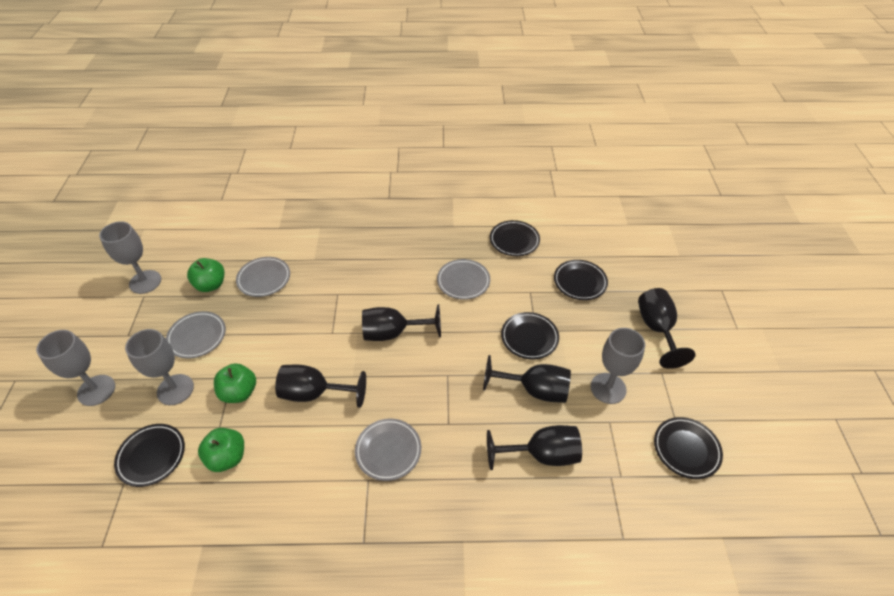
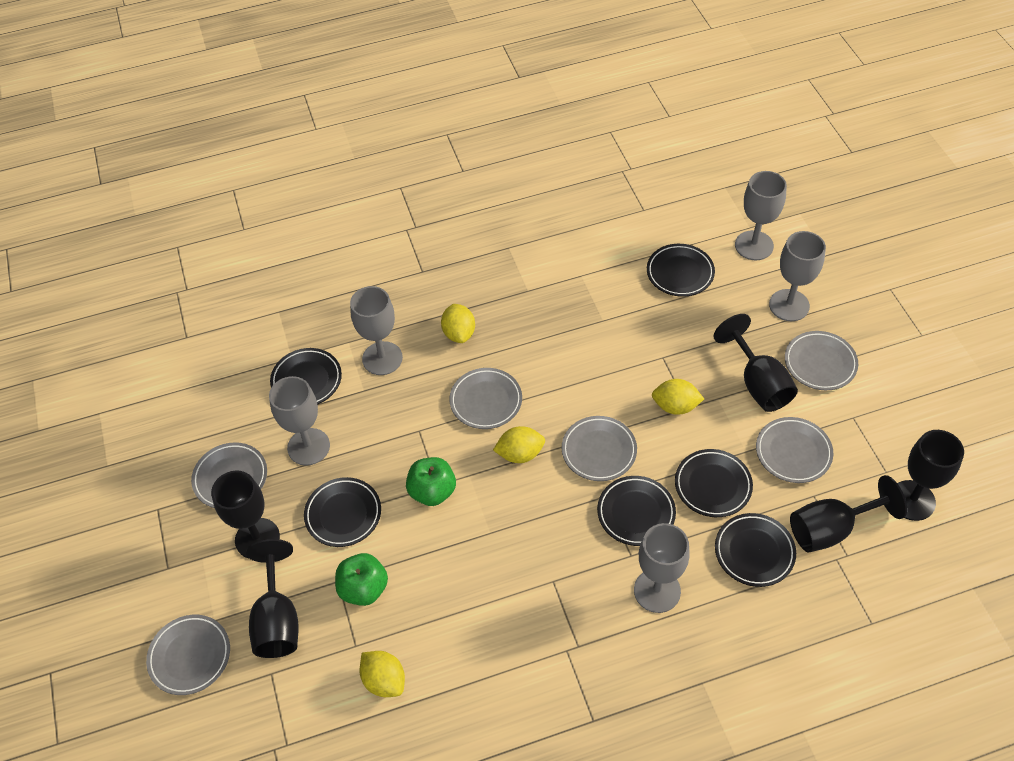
black plate: [114,424,185,487] [490,220,540,256] [501,312,559,360] [554,260,608,300] [654,417,723,479] = 5 -> [270,348,342,405] [304,477,381,547] [597,476,676,546] [647,244,715,297] [675,449,753,517] [715,513,796,587] = 6
green apple: [187,258,224,292] [198,428,244,472] [214,363,256,403] = 3 -> [335,553,388,606] [406,457,456,506] = 2
grey goblet: [36,330,115,406] [99,221,161,294] [125,329,194,405] [591,328,645,404] = 4 -> [269,376,330,466] [350,286,403,375] [634,523,690,613] [735,171,787,260] [769,231,826,321] = 5
grey plate: [166,311,226,359] [236,257,290,297] [355,419,421,481] [437,259,490,300] = 4 -> [146,615,230,695] [191,442,267,508] [449,368,522,429] [562,416,637,481] [756,417,833,483] [785,331,858,390] = 6
yellow lemon: none = 0 -> [359,651,405,697] [441,304,475,343] [493,426,545,463] [652,379,704,415] = 4

